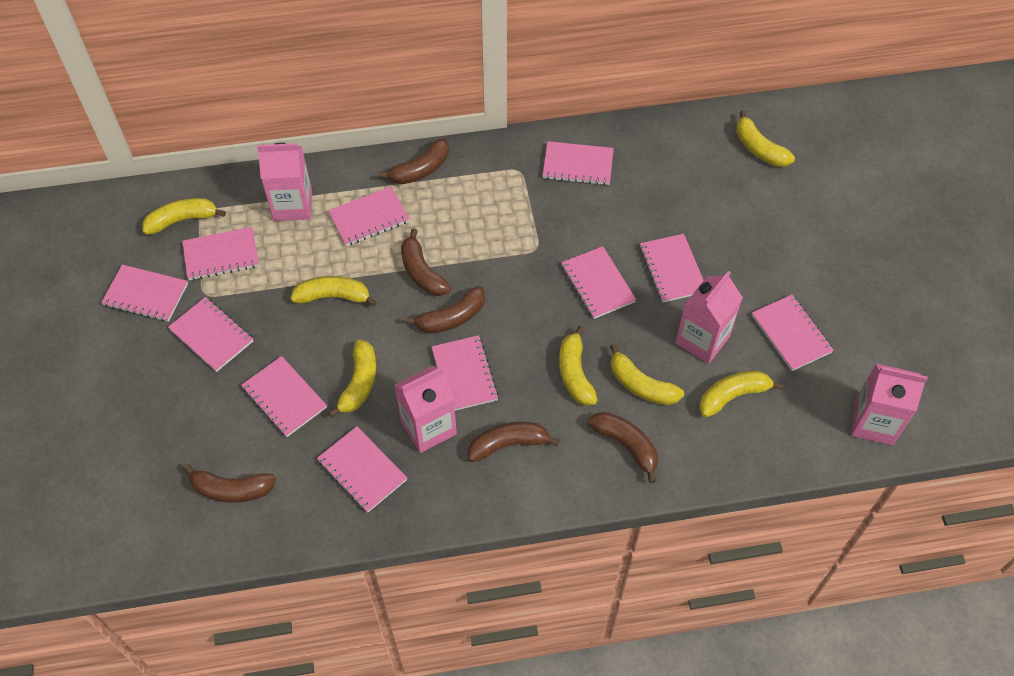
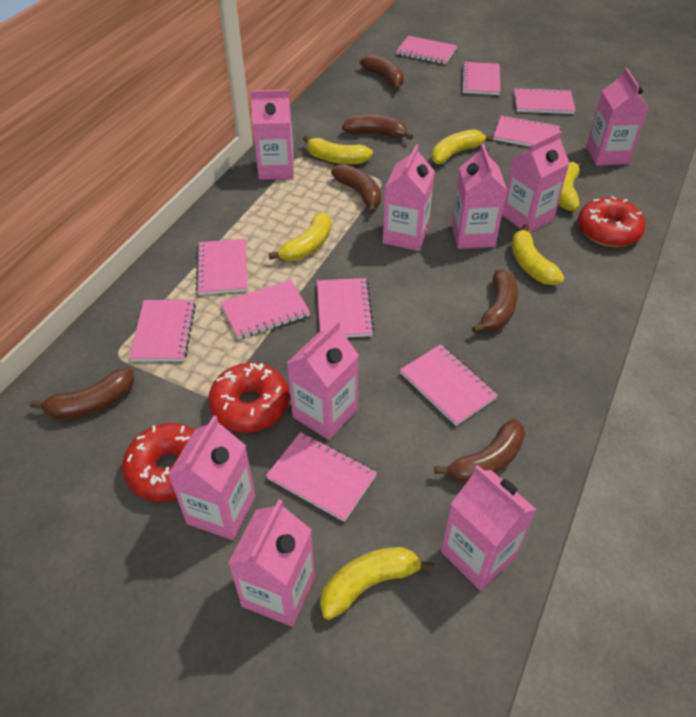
pink carton: [257,143,312,221] [394,366,457,453] [675,271,743,364] [851,364,928,445] = 4 -> [168,415,255,540] [228,499,315,627] [250,89,294,180] [287,320,359,440] [383,144,435,251] [441,465,537,590] [452,144,507,249] [502,131,570,233] [586,68,649,166] = 9
pink notebook: [101,265,188,322] [168,297,253,372] [182,227,259,280] [241,356,327,437] [317,426,407,513] [328,186,409,246] [431,335,499,411] [542,141,614,185] [561,246,636,319] [640,234,704,303] [752,295,834,371] = 11 -> [129,300,196,361] [196,239,248,295] [220,280,310,339] [266,432,377,522] [317,278,374,338] [396,36,457,64] [400,344,498,426] [461,62,501,95] [493,115,560,147] [514,88,576,114] = 10
red donut: none = 0 -> [122,423,195,502] [208,363,290,432] [578,196,646,247] = 3
yellow banana: [142,198,226,235] [290,276,377,307] [328,340,376,418] [559,326,598,405] [610,344,684,405] [699,371,784,418] [736,110,795,167] = 7 -> [269,212,331,261] [303,135,373,164] [320,547,435,620] [432,129,494,164] [512,224,564,285] [558,161,585,211] = 6

